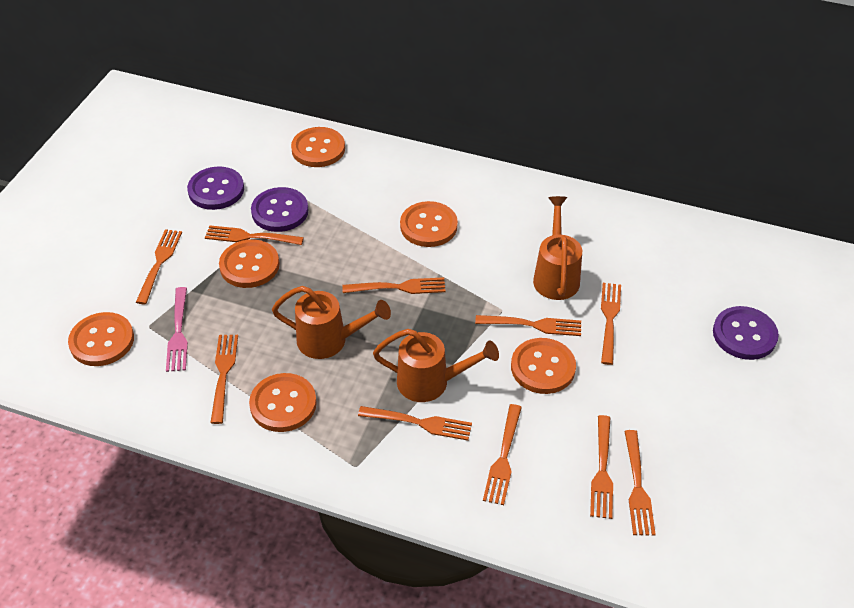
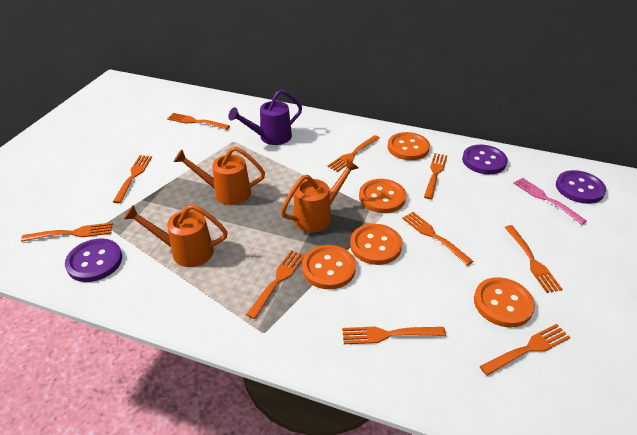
orange button: [68,312,134,366] [219,239,280,288] [249,373,317,432] [291,127,345,167] [400,201,458,247] [511,338,576,394] = 6 -> [302,245,356,289] [350,224,402,265] [359,179,406,213] [387,132,430,160] [474,277,535,327] = 5
purple watering can: none = 0 -> [228,90,302,145] = 1

